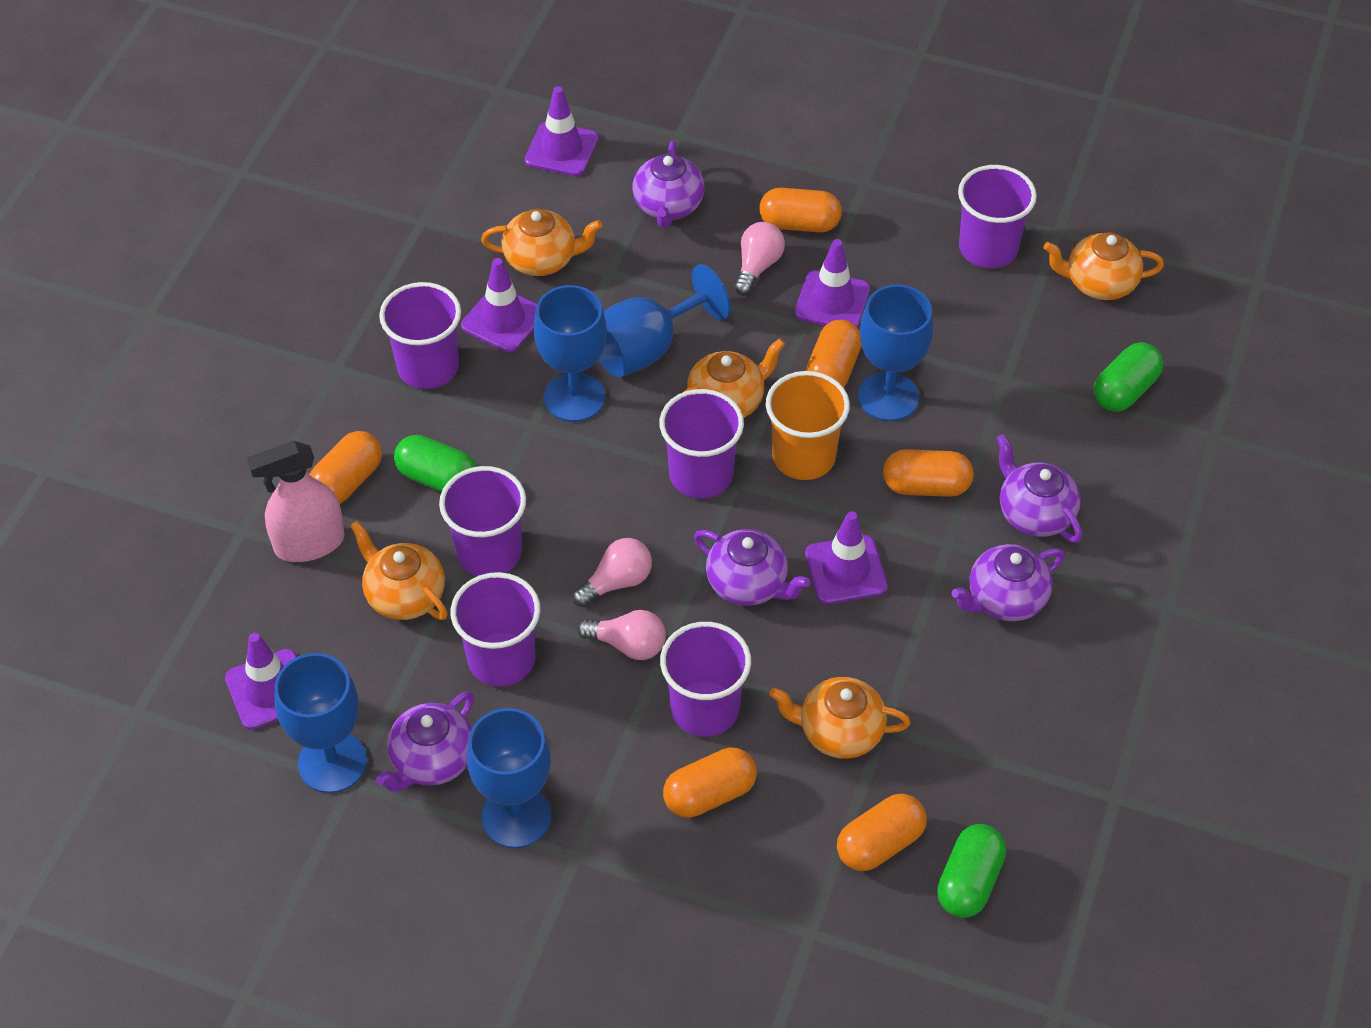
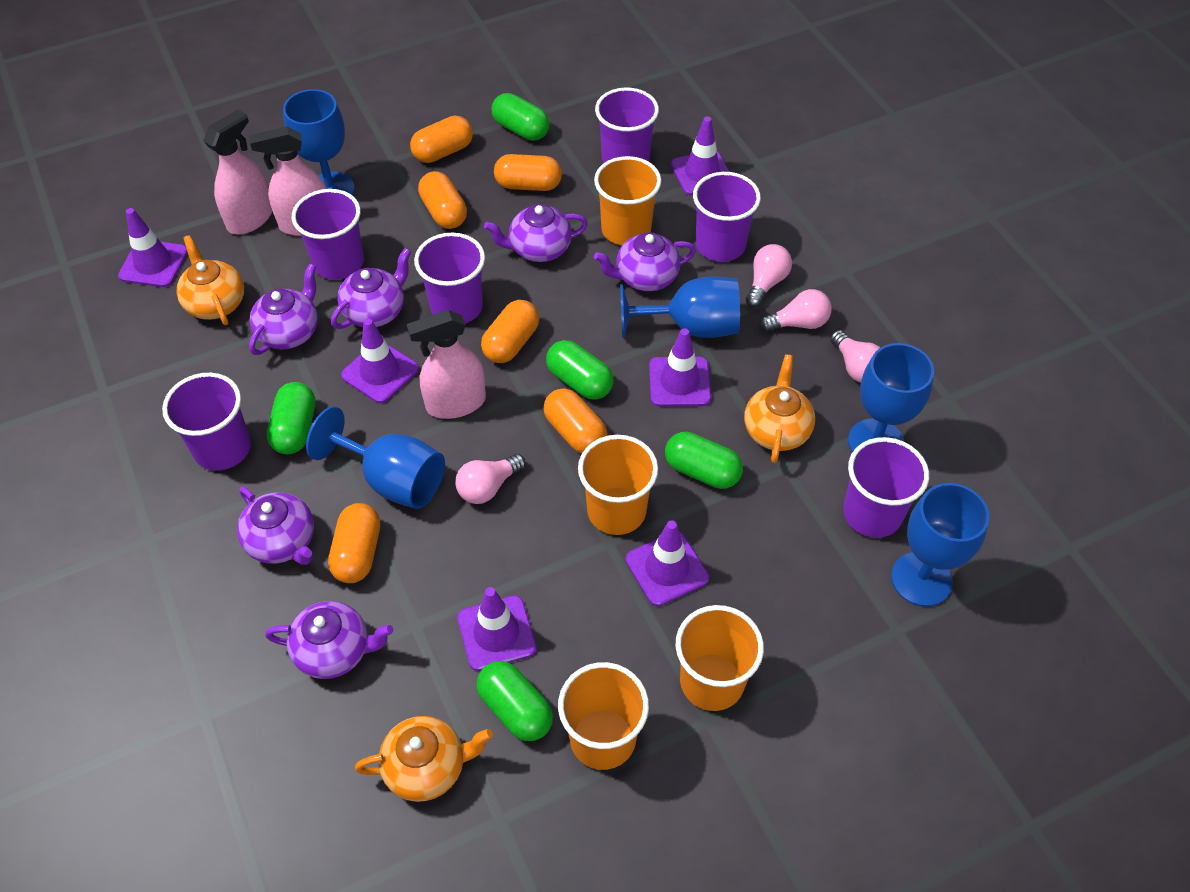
green capsule: [394,435,477,492] [937,824,1006,918] [1094,342,1163,412] = 3 -> [267,382,315,454] [476,661,553,741] [491,93,550,141] [546,340,614,400] [665,432,743,489] = 5
orange cup: [766,371,850,480] = 1 -> [558,662,649,770] [578,435,658,535] [594,156,661,245] [676,605,764,711] = 4
orange teapot: [350,521,448,620] [481,209,602,276] [682,338,785,418] [769,677,911,759] [1043,232,1164,300] = 5 -> [176,235,244,325] [355,716,493,802] [744,354,815,463] = 3
pink light bulb: [572,538,652,607] [578,610,666,660] [734,222,785,296] = 3 -> [455,454,525,504] [746,244,792,307] [759,289,832,332] [830,330,880,383] = 4
pink spray bottle: [247,441,345,562] = 1 -> [203,110,272,234] [249,126,327,236] [407,310,486,419] = 3
purple teapot: [376,691,474,792] [632,141,704,228] [694,529,810,606] [952,544,1065,621] [997,434,1082,543] = 5 -> [237,487,314,565] [249,263,318,355] [265,601,393,679] [331,248,411,329] [484,204,588,262] [594,232,696,291] = 6
purple traffic cone: [225,633,297,730] [461,258,537,352] [525,86,598,176] [795,239,870,328] [805,511,888,604] = 5 -> [118,208,188,287] [341,318,419,403] [457,587,537,671] [626,520,709,606] [649,328,711,407] [671,117,730,195] = 6

